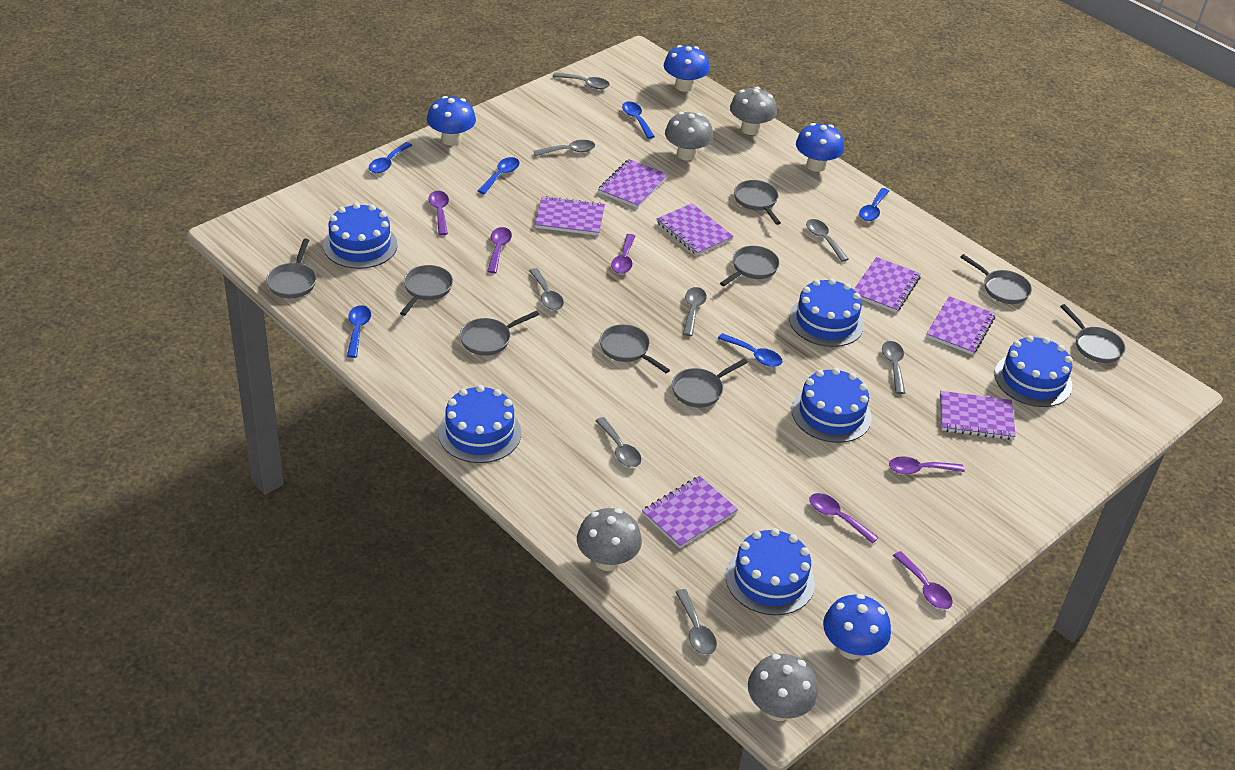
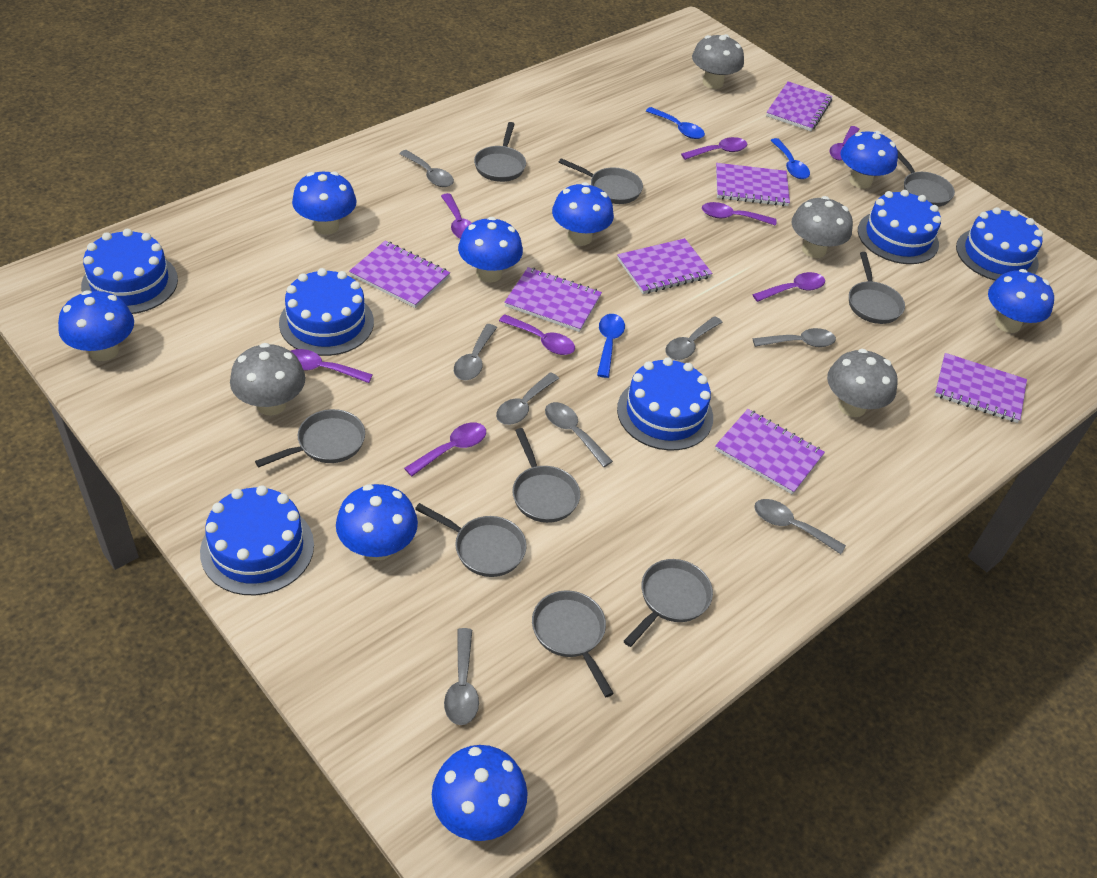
blue mushroom: [427,96,476,146] [664,45,709,92] [796,123,844,172] [823,594,891,660] = 4 -> [58,290,134,361] [292,171,357,235] [336,484,418,561] [432,745,528,841] [458,217,523,282] [552,182,614,246] [841,131,898,189] [988,269,1054,333] = 8
blue spoon: [347,305,371,358] [369,142,413,173] [478,157,520,194] [622,101,655,139] [718,333,782,367] [859,188,889,221] = 6 -> [597,314,625,378] [646,107,705,139] [771,138,810,179] = 3
purple spoon: [428,191,449,235] [487,227,512,273] [611,234,636,274] [810,493,879,544] [889,456,965,474] [893,551,953,609] = 6 -> [291,349,373,383] [404,422,486,477] [441,193,472,239] [499,314,575,355] [681,137,747,160] [702,202,777,226] [752,272,825,302] [830,126,860,161] = 8

